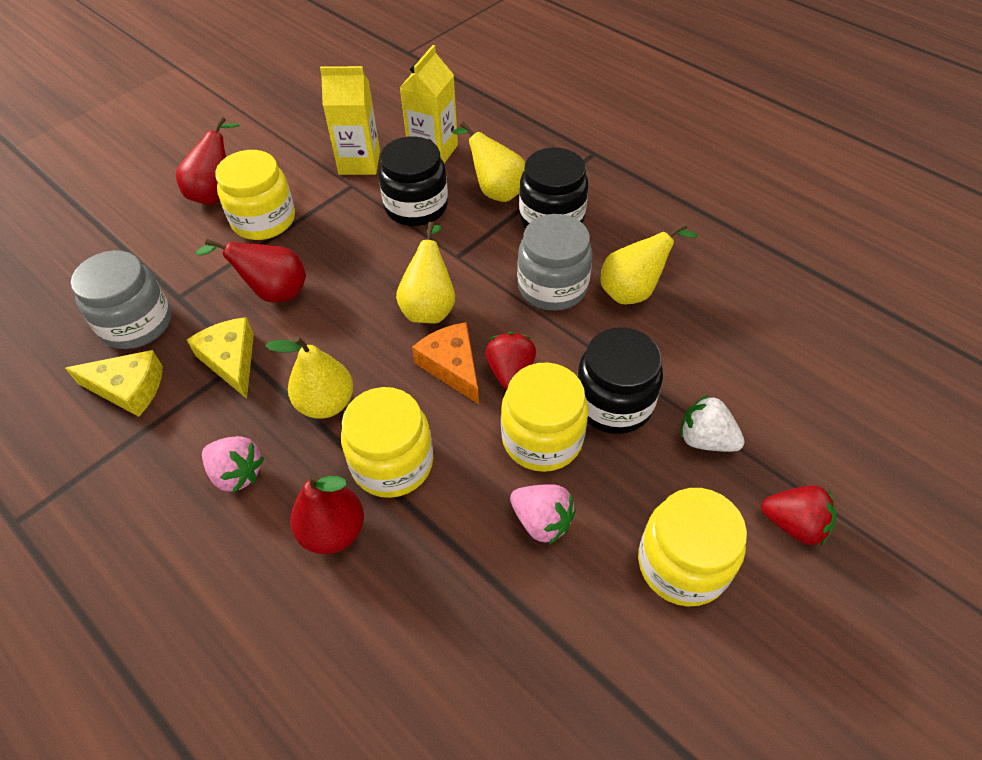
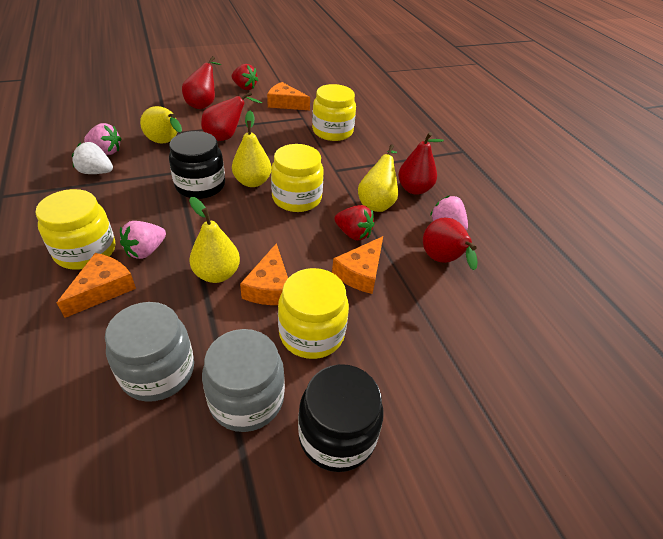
black jar: [378,136,448,226] [519,147,588,228] [577,328,663,434] = 3 -> [169,131,225,199] [298,364,384,472] = 2
orange cheese: [412,322,479,404] = 1 -> [57,253,136,318] [240,243,288,305] [267,82,310,110] [332,236,383,294] = 4
pink strawberry: [202,436,264,493] [510,484,576,545] = 2 -> [84,123,121,155] [120,221,166,259] [430,196,468,230] = 3
red pear: [176,117,240,205] [196,239,306,303] [290,473,364,554] = 3 -> [182,56,221,109] [201,92,262,141] [398,132,444,195] [423,218,478,270] = 4
yellow carton: [320,66,380,175] [400,45,458,163] = 2 -> none = 0
yellow cheese: [65,350,163,417] [187,317,254,399] = 2 -> none = 0

